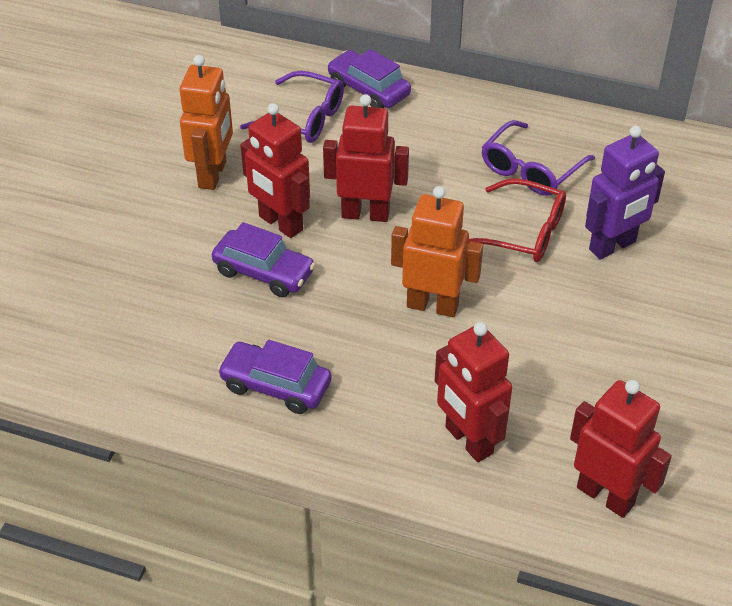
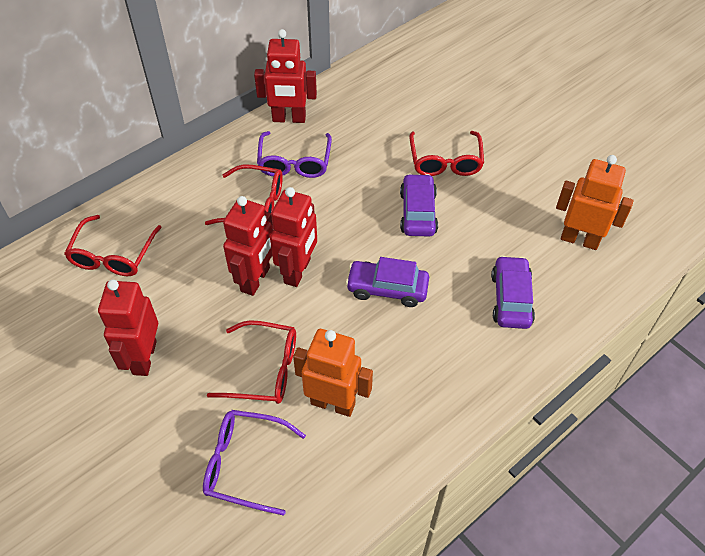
purple robot: [585,126,665,260] = 1 -> none = 0
red glasses: [468,178,566,262] = 1 -> [64,215,162,276] [205,164,283,225] [207,320,296,404] [409,131,484,176] = 4

